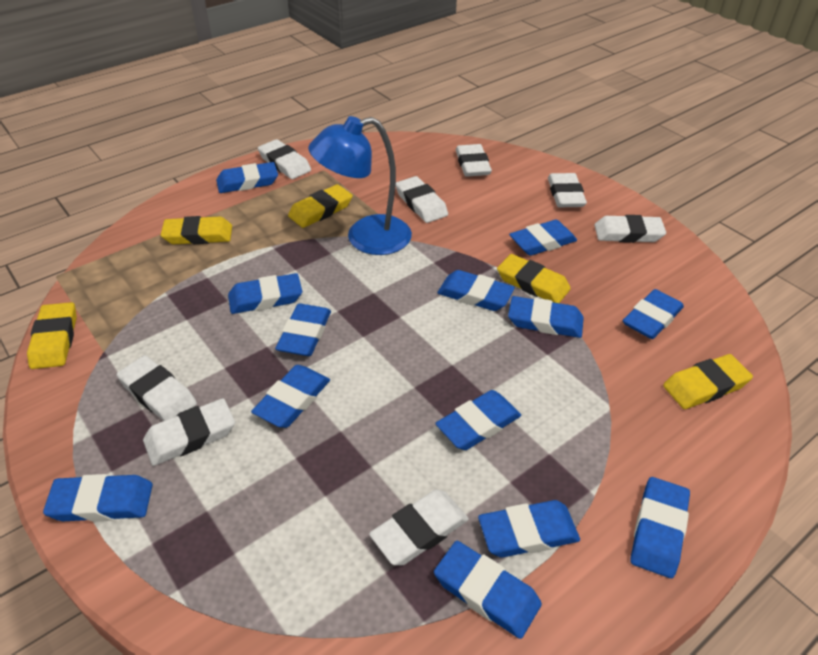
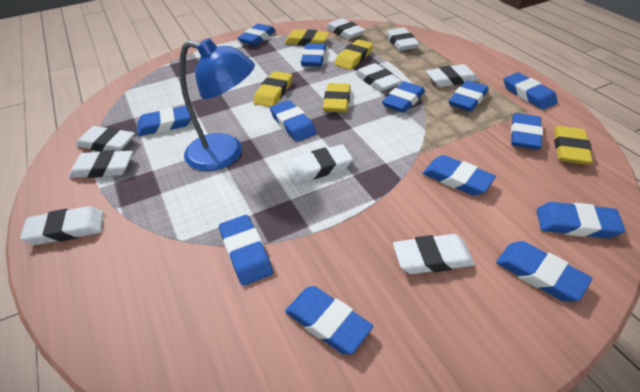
white eraser: [117,355,197,421] [143,398,235,466] [258,139,311,179] [369,490,469,566] [396,176,448,223] [456,144,492,177] [548,173,587,207] [594,215,666,243] = 8 -> [20,206,104,245] [69,150,133,178] [76,126,135,151] [287,144,353,183] [326,18,365,40] [355,63,401,92] [385,28,420,51] [393,234,475,274] [426,64,478,87] = 9

